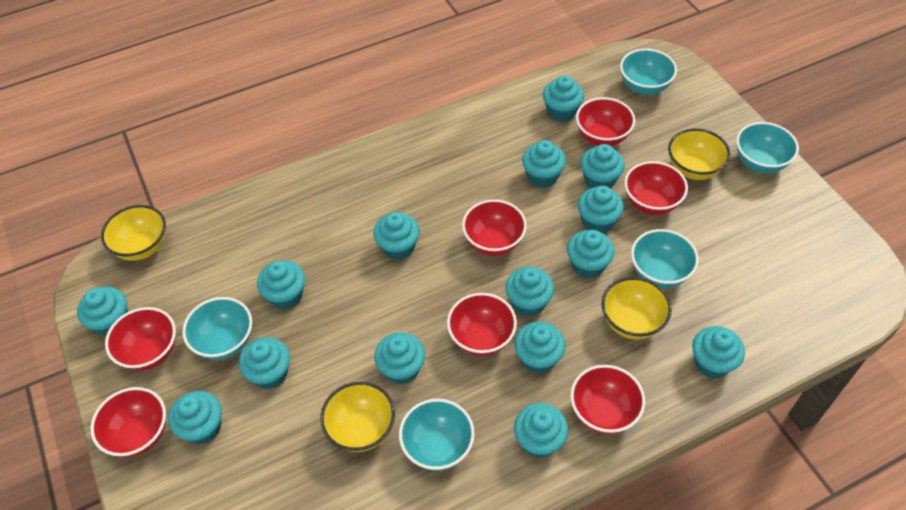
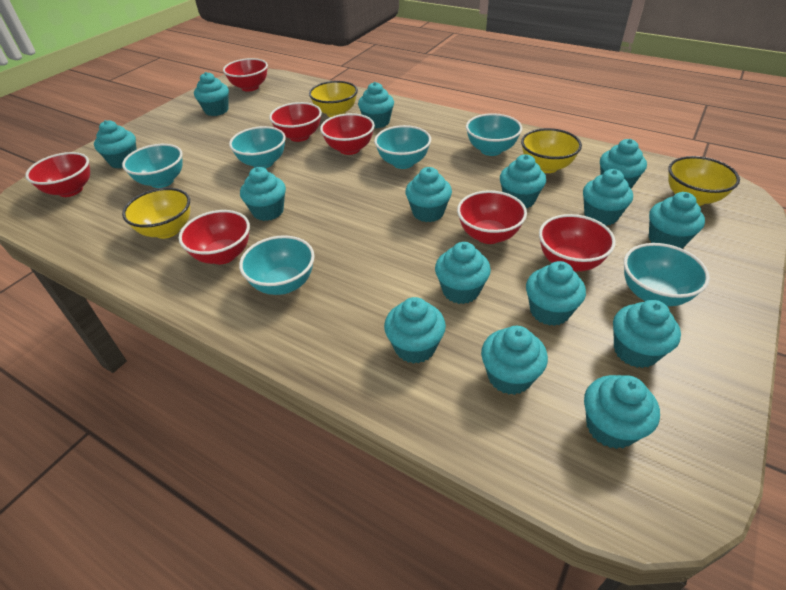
turquoise bowl: [182,297,252,360] [399,399,475,471] [620,48,677,95] [631,229,699,288] [736,122,799,173] = 5 -> [122,144,183,188] [229,126,286,168] [239,235,315,295] [374,125,431,169] [466,113,522,156] [624,243,710,307] = 6

